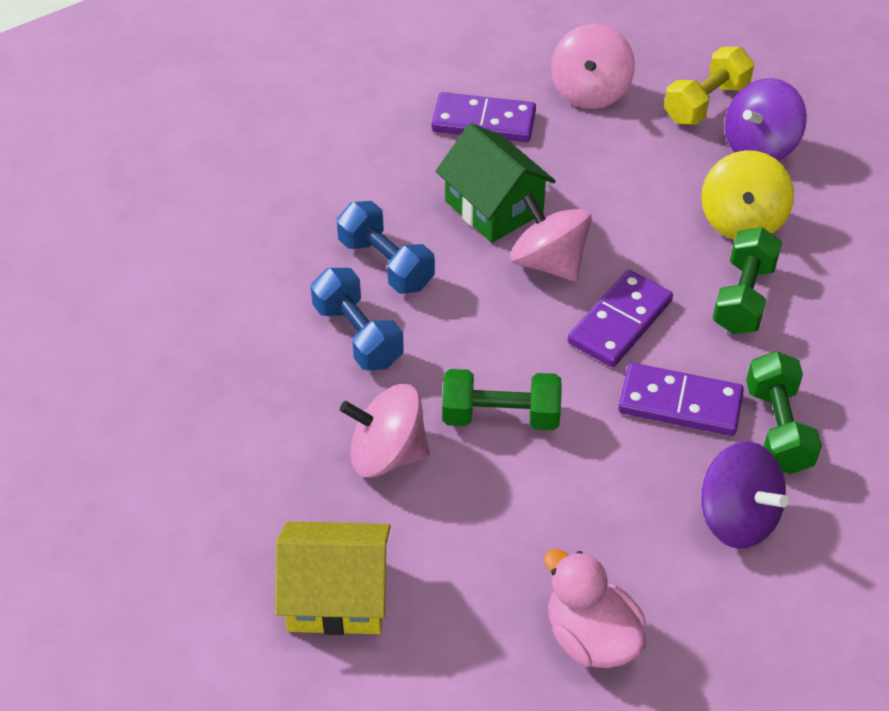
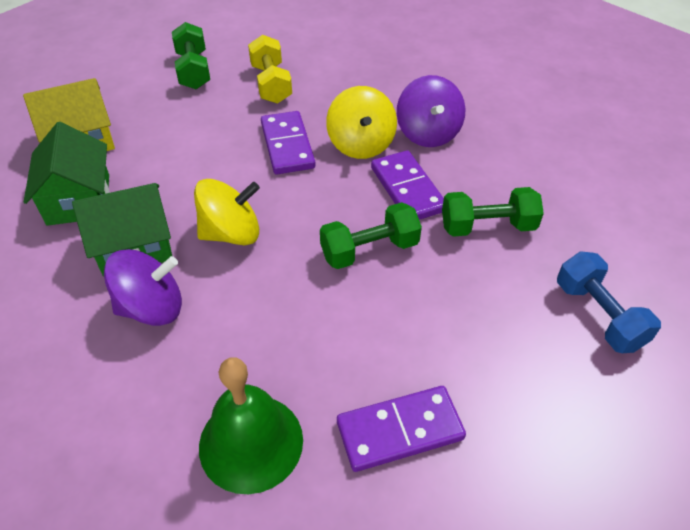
blue dumbbell: [311,268,404,370] [337,201,435,294] = 2 -> [557,251,661,353] = 1
green bell: none = 0 -> [199,357,303,494] = 1
green house: [436,123,556,243] = 1 -> [24,122,110,226] [72,183,172,277] = 2
pink duck: [544,549,646,668] = 1 -> none = 0
pink spinning top: [340,384,430,478] [510,193,592,281] [551,24,635,109] = 3 -> none = 0
yellow spinning top: [701,150,794,240] = 1 -> [194,179,260,245] [326,86,397,159] = 2

